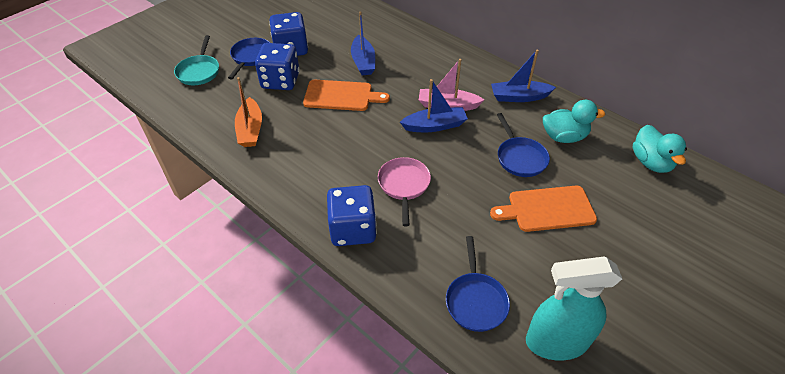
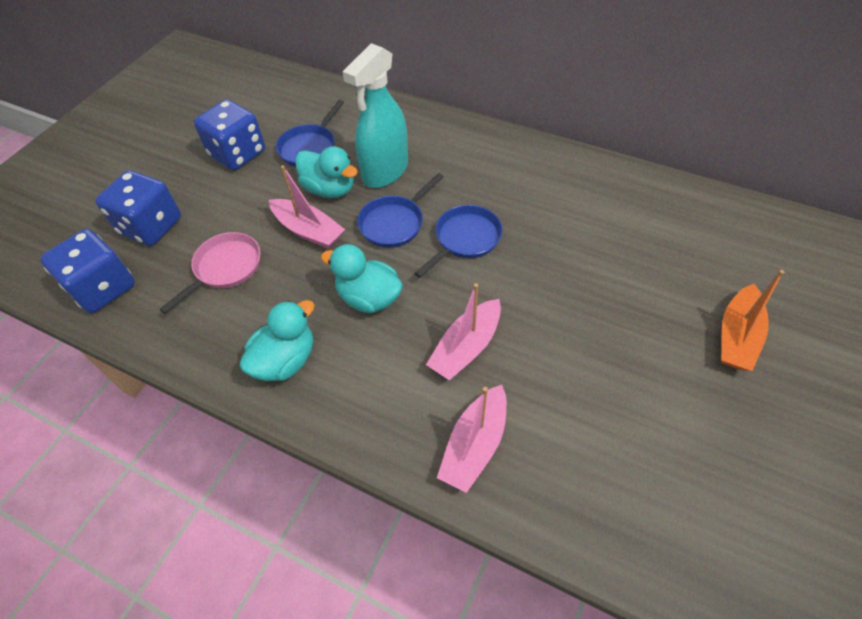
blue boat: [351,12,375,75] [400,79,468,132] [491,50,556,102] = 3 -> none = 0
orange cutting board: [303,80,390,111] [490,186,597,232] = 2 -> none = 0
pink boat: [419,59,485,111] = 1 -> [269,165,345,249] [426,283,501,381] [437,385,507,493] = 3
turquoise duck: [543,100,605,143] [633,125,687,173] = 2 -> [240,300,315,381] [295,146,358,198] [321,244,403,313] = 3
turquoise pan: [174,35,219,85] = 1 -> none = 0

